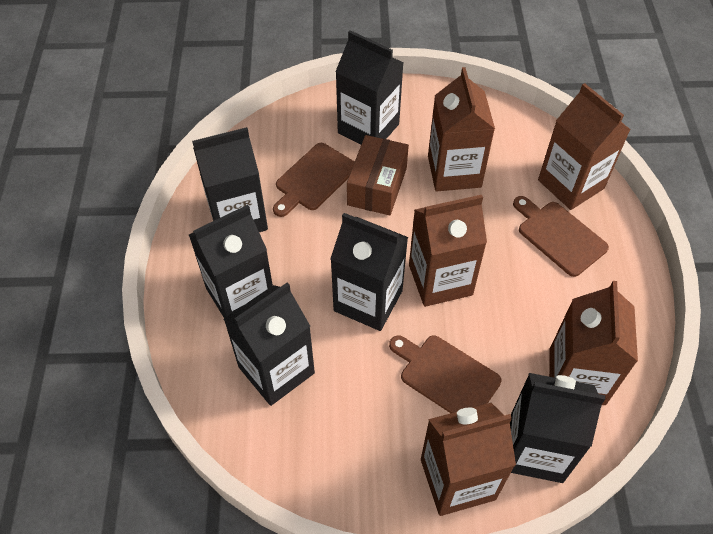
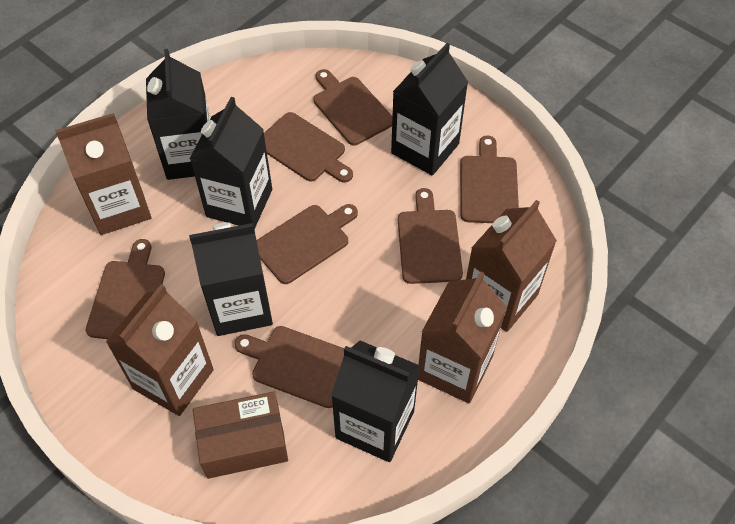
black carton: [189,205,273,318] [192,127,268,232] [224,283,315,406] [331,213,408,331] [335,30,404,145] [510,373,605,483] = 6 -> [146,49,210,180] [189,97,272,229] [189,223,273,336] [331,341,420,462] [391,43,468,176] = 5
brown carton: [409,195,487,307] [421,403,516,516] [428,67,495,192] [538,83,631,210] [549,281,638,405] = 5 -> [55,113,151,235] [106,284,214,416] [418,271,507,403] [466,200,557,332] = 4
brown cutting board: [273,143,355,217] [389,335,501,413] [513,196,609,277] = 3 -> [86,239,165,339] [234,326,344,408] [257,204,358,284] [264,112,353,183] [313,69,393,146] [398,188,463,284] [460,136,519,223] = 7

